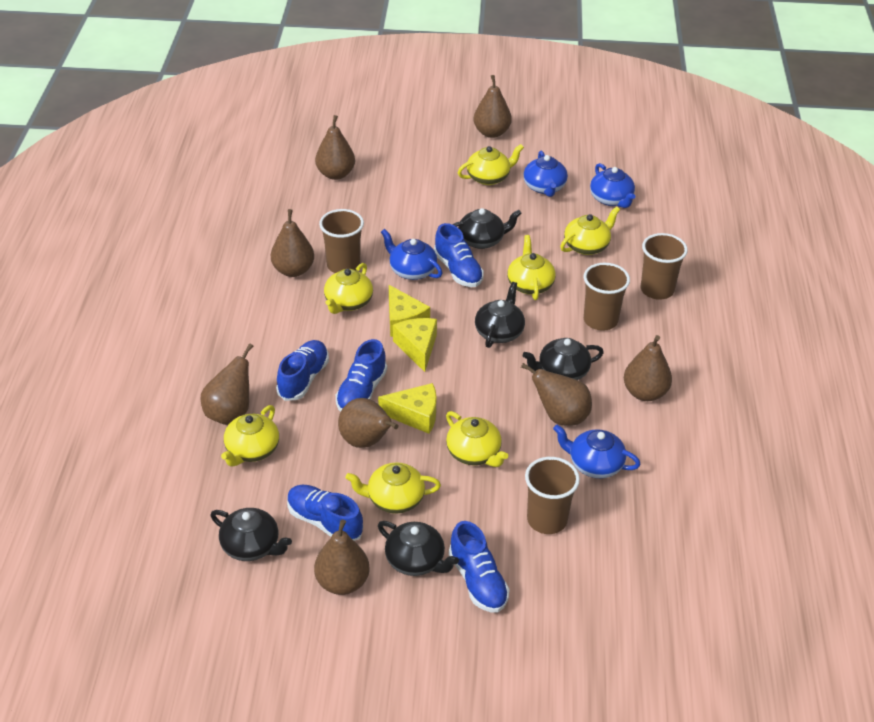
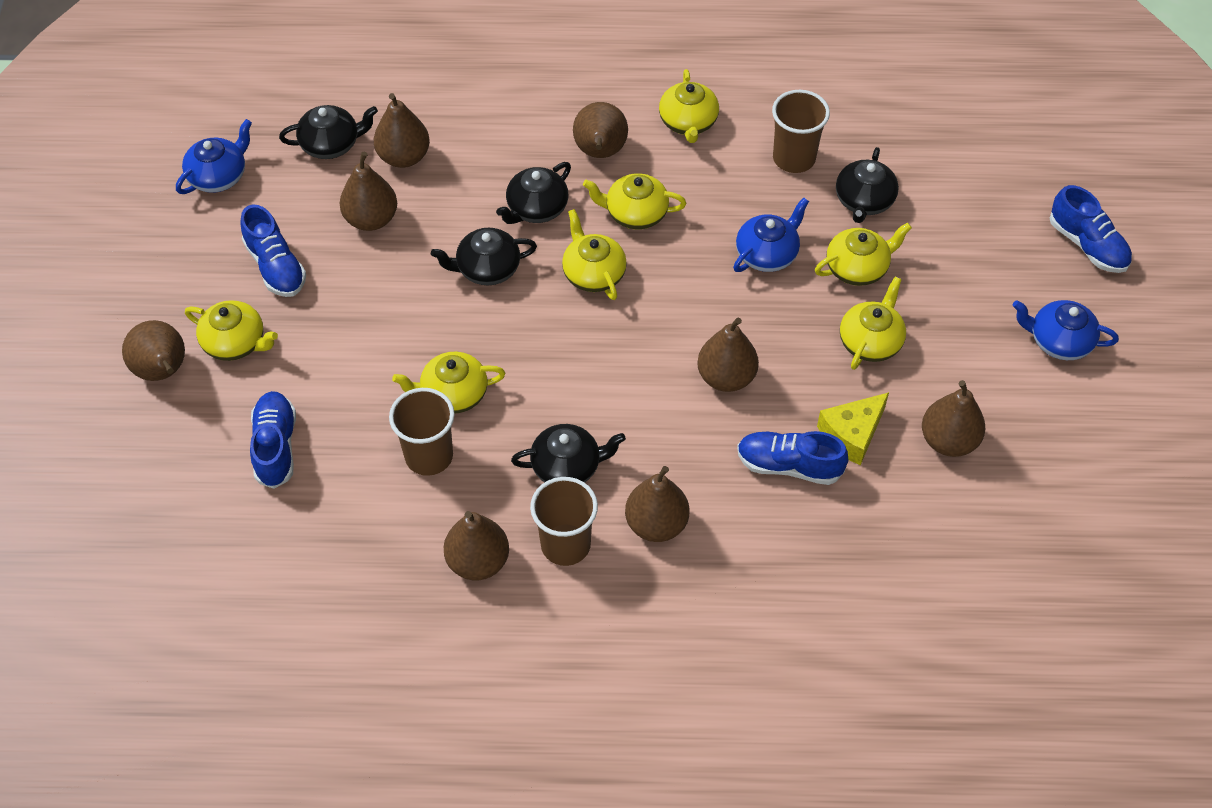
blue shoe: [276,340,329,401] [287,485,363,541] [336,339,387,412] [434,223,484,287] [449,521,510,613] = 5 -> [240,205,306,297] [250,391,296,489] [737,431,848,485] [1050,185,1132,273] = 4
blue teapot: [381,229,442,280] [523,151,568,197] [553,425,641,478] [590,163,635,208] = 4 -> [176,119,252,194] [733,198,809,272] [1012,300,1119,360] = 3
brown cup: [319,209,364,273] [525,457,580,534] [584,263,630,331] [641,233,688,300] = 4 -> [389,388,455,476] [530,477,598,566] [772,90,830,173] = 3
yellow cheese: [378,383,436,434] [389,285,430,337] [393,318,437,372] = 3 -> [817,392,889,465] = 1

